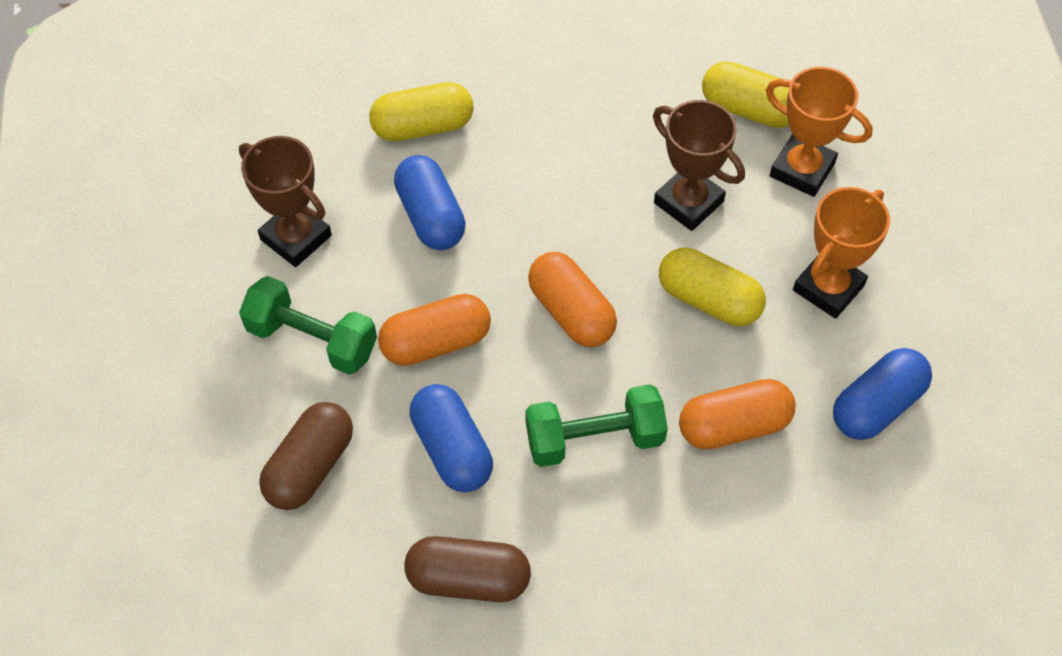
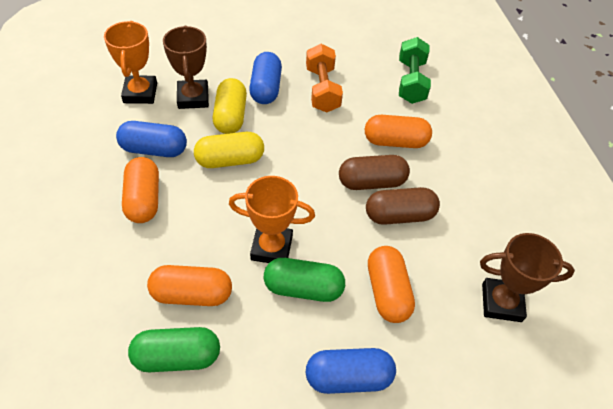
green capsule: none = 0 -> [128,327,220,372] [264,258,345,302] = 2
green dumbbell: [239,276,377,375] [526,384,668,467] = 2 -> [399,37,431,104] = 1
orange capsule: [378,294,491,366] [528,252,617,347] [679,379,796,449] = 3 -> [122,157,159,223] [147,265,232,306] [365,115,432,148] [368,246,415,323] = 4
orange dumbbell: none = 0 -> [306,44,343,113] = 1
yellow capsule: [369,82,474,141] [659,248,766,326] [702,61,789,128] = 3 -> [194,132,264,168] [213,78,247,134] = 2

